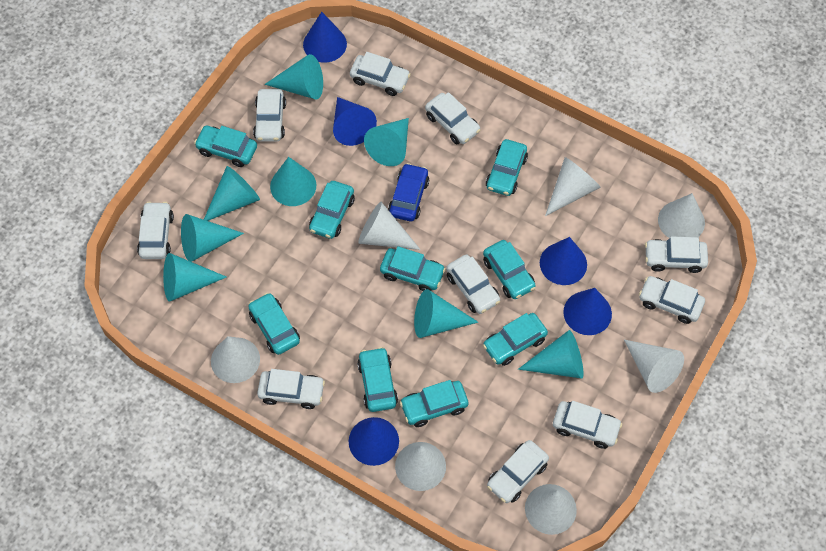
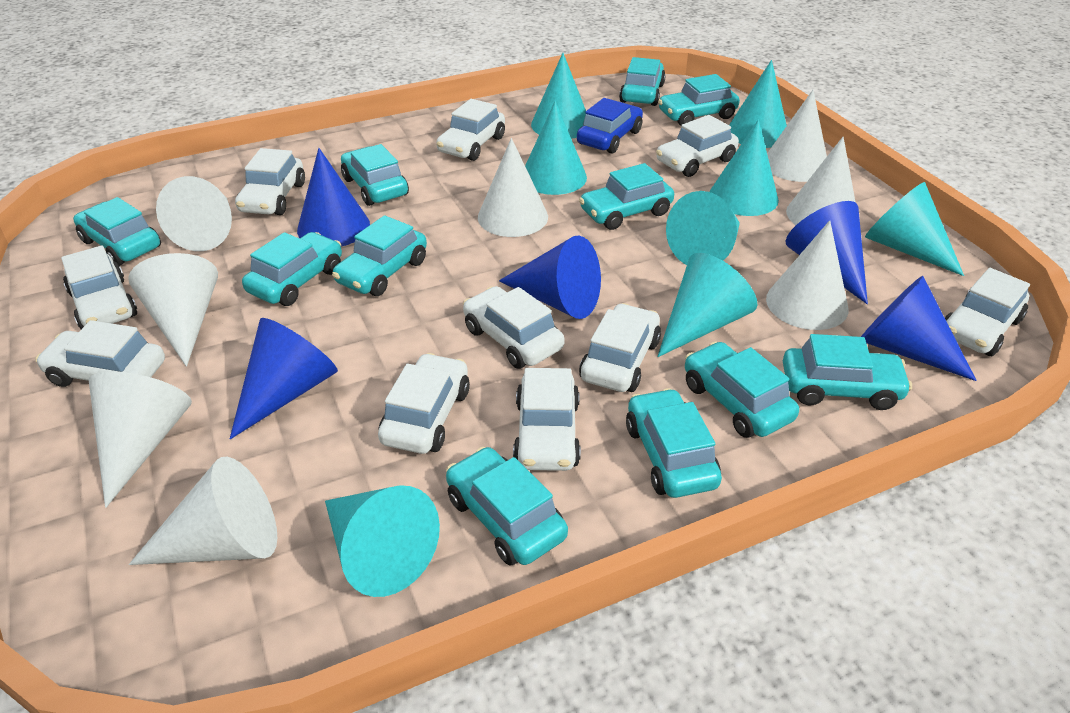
turquoise car: [194,126,257,167] [248,293,300,355] [309,181,355,239] [357,347,398,412] [380,246,446,291] [400,380,468,427] [483,240,536,299] [483,313,548,366] [486,139,528,196] = 9 -> [73,197,161,266] [242,232,342,306] [332,215,427,296] [341,144,409,206] [446,447,568,566] [579,163,674,230] [619,57,666,106] [626,388,722,498] [658,74,740,126] [685,342,799,438] [783,334,912,410] = 11
white cone: [211,336,260,383] [358,202,421,250] [395,442,446,491] [525,484,577,535] [545,157,601,216] [624,340,684,393] [658,193,705,238] = 7 -> [88,372,192,508] [128,253,218,367] [129,457,277,565] [156,176,232,251] [478,138,548,237] [766,220,849,330] [767,90,827,182] [786,137,856,225] = 8

